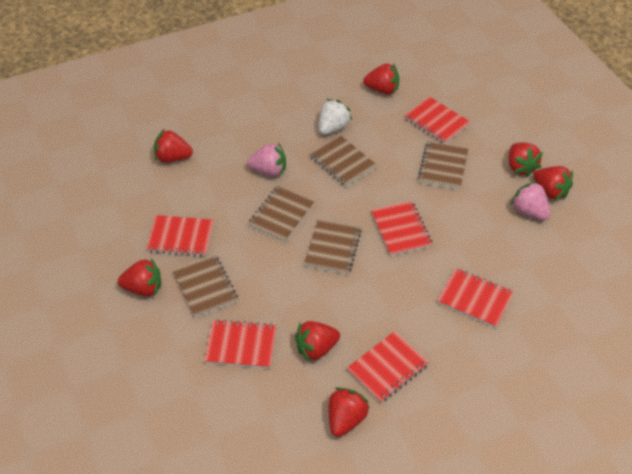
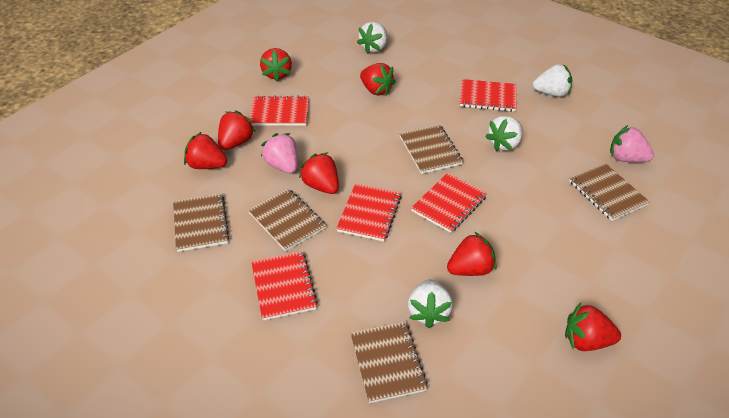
red notebook: [146,215,214,257] [204,319,277,369] [347,331,429,403] [371,201,433,256] [404,97,471,144] [437,268,514,328] = 6 -> [249,96,309,126] [251,251,318,320] [336,183,402,241] [411,173,487,233] [460,79,516,111] = 5
white strawberry: [319,99,352,135] = 1 -> [357,22,387,54] [408,279,453,328] [485,116,523,151] [533,64,572,97] = 4

